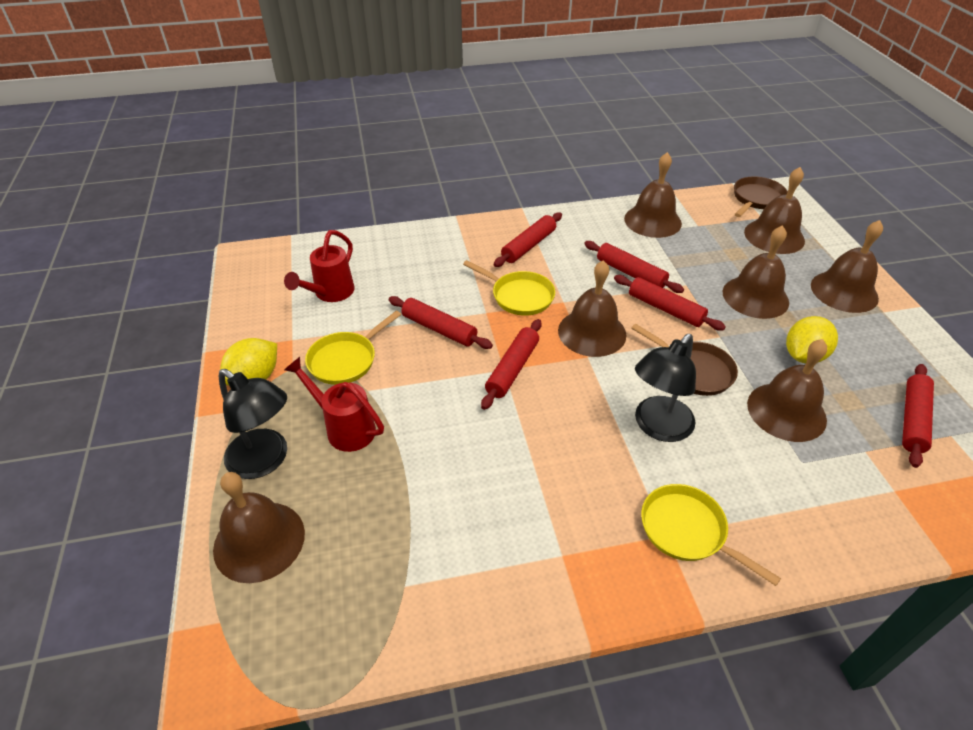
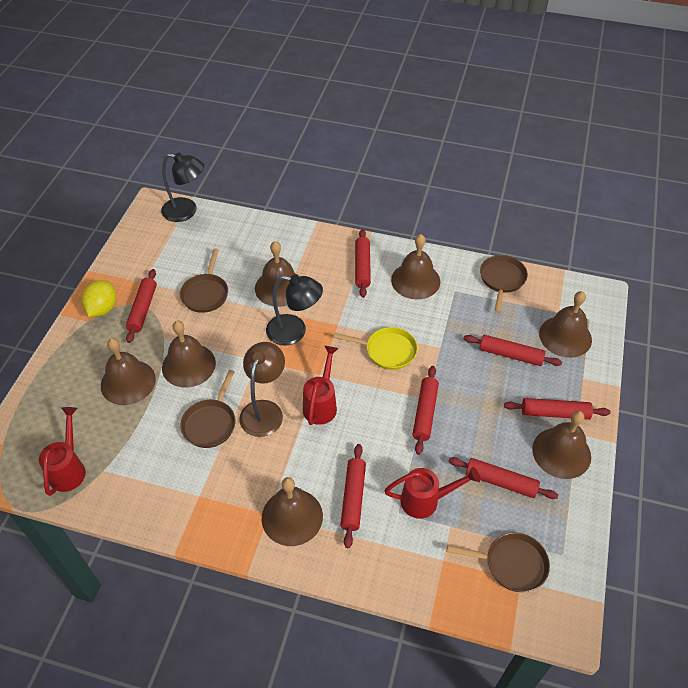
brown lamp: none = 0 -> [239,342,285,437] = 1
brown pan: [631,323,738,396] [734,176,788,217] = 2 -> [180,249,228,313] [180,370,236,448] [447,532,550,592] [480,255,528,313] = 4
red rolling pin: [389,296,493,349] [481,319,542,410] [494,212,562,267] [584,241,684,293] [614,275,726,330] [902,364,934,468] = 6 -> [126,269,157,343] [340,444,366,548] [355,229,371,298] [413,366,439,455] [448,457,558,499] [464,335,562,366] [504,398,611,420] = 7
red watering can: [284,230,355,302] [284,357,384,452] = 2 -> [39,407,86,496] [303,346,339,425] [384,467,480,519] = 3
yellow lemon: [220,338,277,386] [786,316,838,363] = 2 -> [81,280,116,317] = 1
yellow pan: [305,311,401,385] [463,260,555,316] [641,484,781,586] = 3 -> [333,327,418,370] = 1

